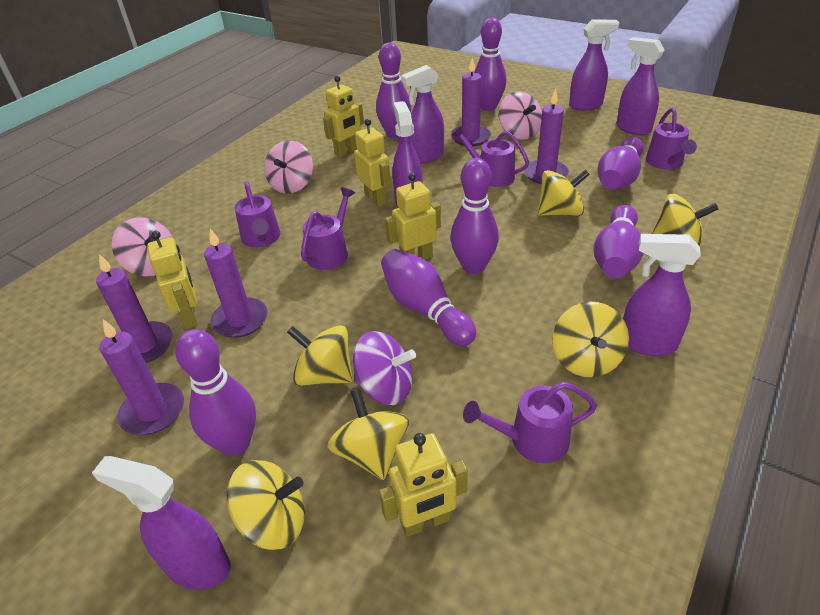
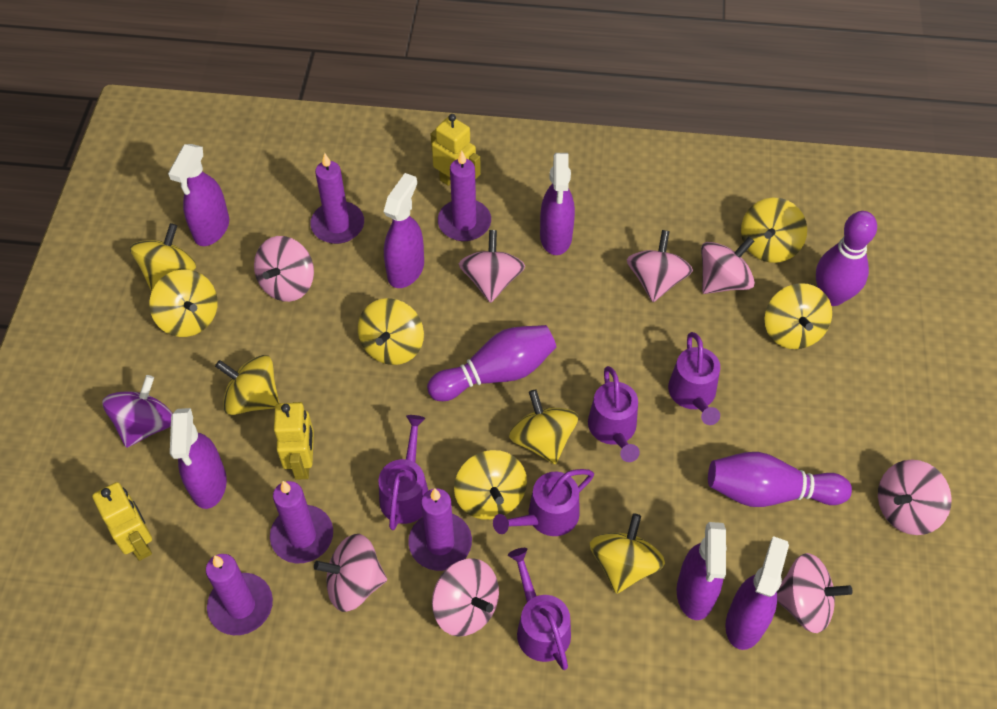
pink spinning top: [111,217,173,277] [264,140,313,193] [499,91,542,140] = 3 -> [254,236,314,302] [314,534,387,612] [432,558,499,637] [459,230,525,303] [627,230,693,302] [701,237,755,294] [777,553,853,633] [878,460,952,535] = 8
purple bowling pin: [175,329,256,456] [376,43,411,139] [381,249,476,346] [450,158,499,274] [474,18,507,111] [593,205,644,278] [597,137,644,189] = 7 -> [427,325,556,401] [708,452,852,507] [816,211,877,306] = 3
yellow robot: [147,231,198,329] [323,76,364,157] [354,119,391,207] [379,433,468,537] [385,173,441,260] = 5 -> [92,482,152,561] [274,402,314,480] [431,114,481,186] = 3
yellow spinning top: [227,460,305,550] [287,325,353,386] [327,389,409,480] [537,170,590,216] [552,301,629,377] [652,194,719,247] = 6 -> [130,223,196,291] [149,269,218,337] [215,355,279,415] [358,298,424,365] [454,450,527,520] [509,389,578,464] [590,513,665,594] [741,198,807,263] [765,283,832,349] = 9

